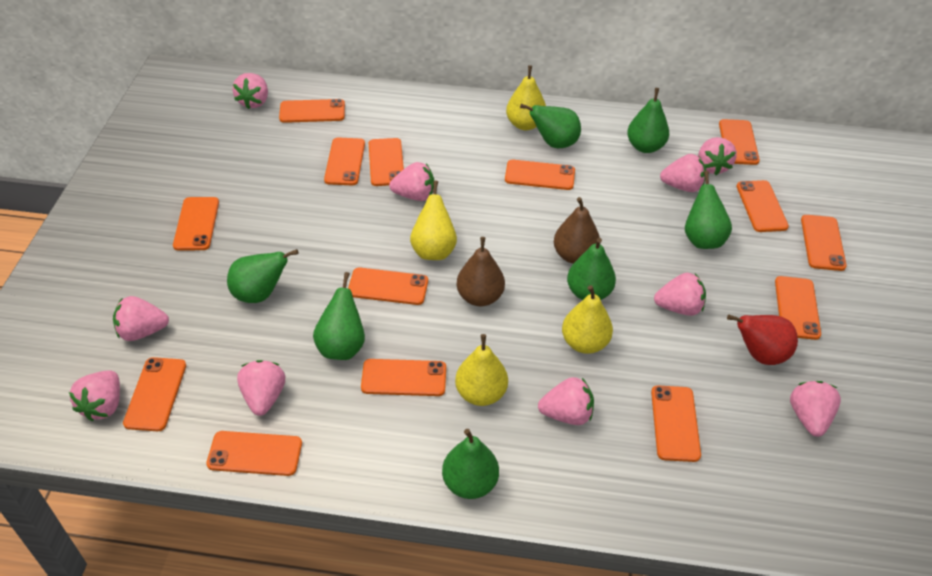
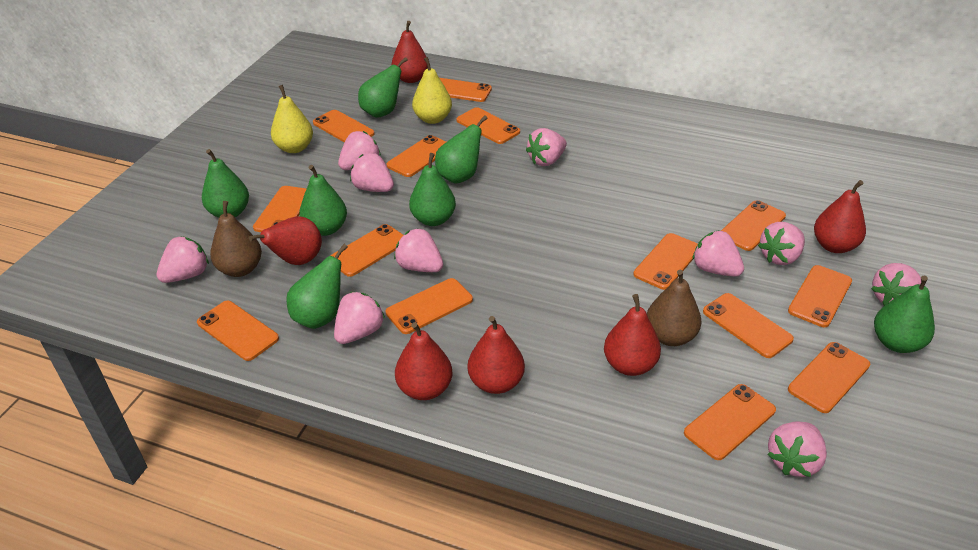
red pear: [727,314,798,365] = 1 -> [249,216,322,265] [392,21,428,83] [395,322,452,400] [468,316,525,394] [604,294,661,376] [814,180,866,253] = 6
yellow pear: [410,181,457,260] [455,334,508,406] [506,65,546,130] [562,285,613,354] = 4 -> [271,85,313,153] [412,57,452,124] = 2

